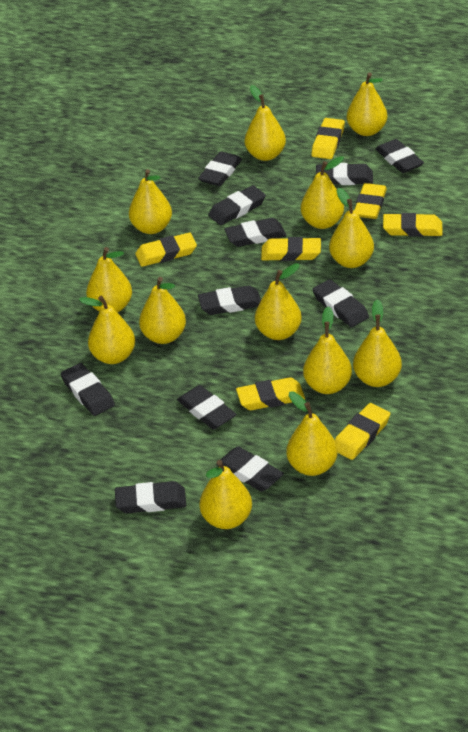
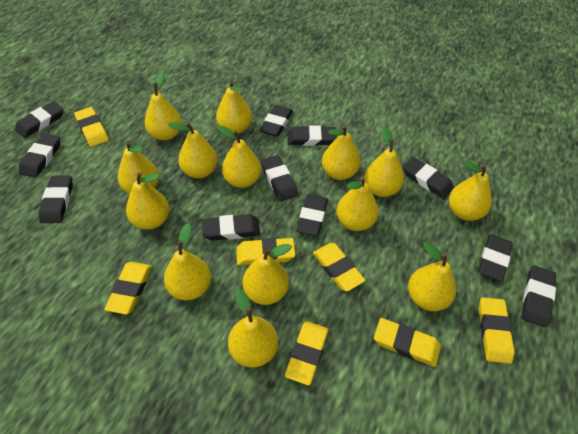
yellow pear: [79,296,135,364] [86,247,132,313] [129,169,172,234] [139,277,186,344] [199,460,252,529] [245,85,286,161] [255,263,302,340] [287,392,338,476] [301,156,344,229] [303,306,352,394] [329,188,374,268] [347,72,387,136] [353,299,402,387] = 13 -> [118,140,159,194] [126,173,169,230] [144,72,182,140] [164,223,211,300] [168,122,218,178] [216,80,252,134] [217,125,261,188] [228,289,278,368] [243,244,292,305] [322,125,360,180] [336,176,379,231] [364,126,404,197] [408,242,456,311] [449,161,492,221] = 14

